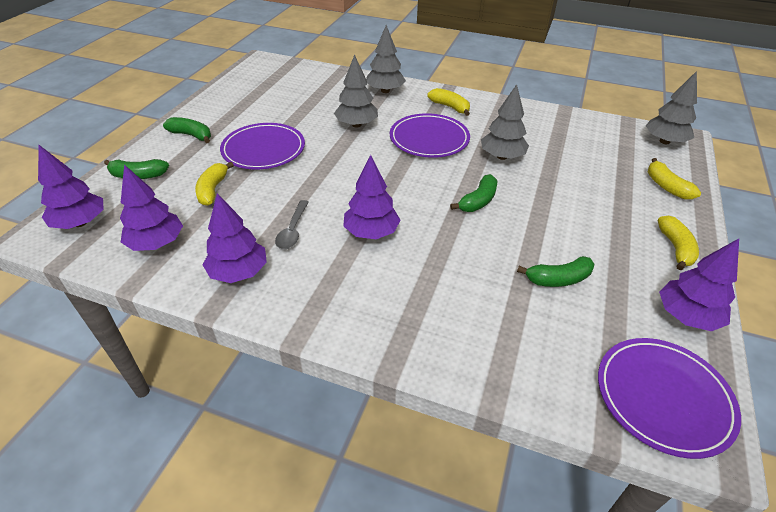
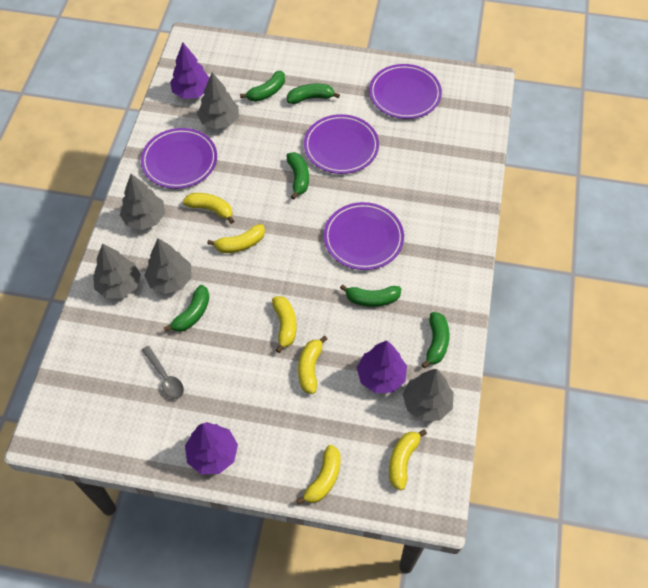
green banana: [104,159,169,179] [163,117,211,143] [450,174,497,212] [517,256,595,287] = 4 -> [164,285,209,332] [240,71,285,102] [286,152,309,199] [287,84,340,104] [340,285,401,307] [421,312,449,368] = 6
grey tree: [334,54,378,127] [366,25,406,93] [481,84,529,160] [646,71,697,144] = 4 -> [93,244,141,298] [120,174,165,230] [144,238,192,294] [197,72,239,129] [403,369,454,421] = 5
purple plate: [220,123,305,170] [390,113,470,158] [598,338,741,459] = 3 -> [141,128,217,189] [304,114,379,174] [324,202,404,270] [369,64,442,119] = 4
purple tree: [38,145,104,229] [120,165,183,251] [203,193,267,283] [343,155,400,239] [659,239,739,331] = 5 -> [170,43,210,99] [185,422,238,474] [357,340,407,393] = 3
yellow banana: [195,162,234,206] [427,88,470,116] [648,158,701,200] [658,216,699,270] = 4 -> [183,193,234,224] [207,224,265,253] [272,296,297,353] [296,445,340,505] [298,336,327,394] [389,429,427,490] = 6

